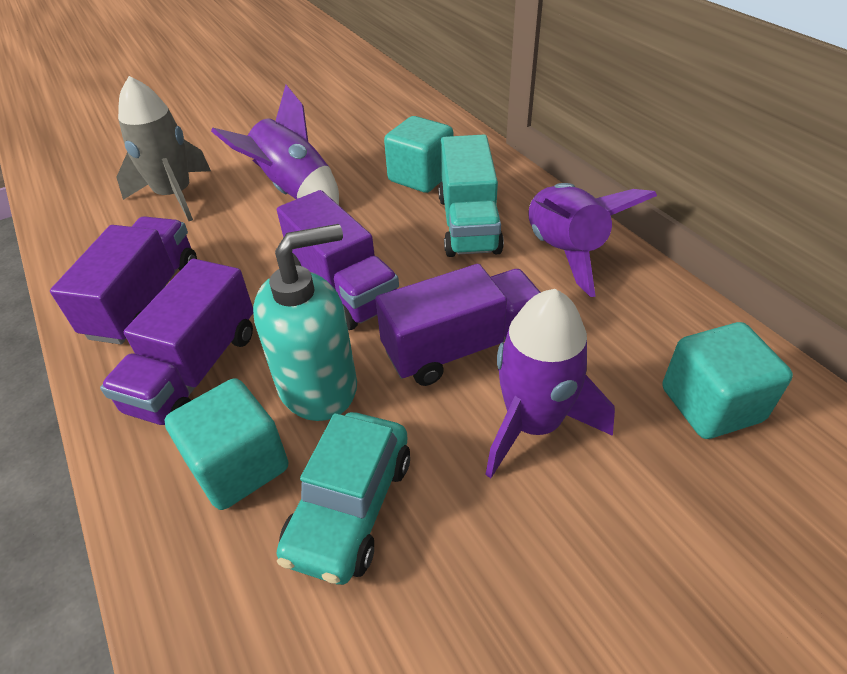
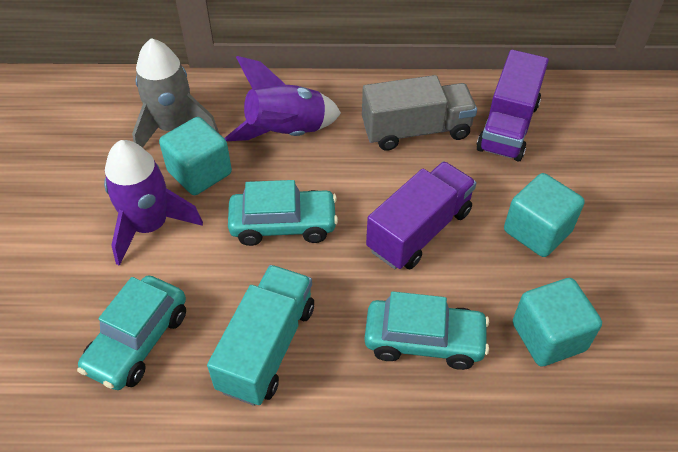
grey truck: none = 0 -> [362,75,477,151] = 1
purple rocket: [211,85,339,205] [485,289,615,478] [528,183,657,297] = 3 -> [104,140,203,266] [224,56,341,141] = 2
purple truck: [50,216,197,344] [100,259,253,425] [277,190,399,330] [375,264,541,386] = 4 -> [366,161,476,269] [476,50,549,162] = 2
turquoise car: [277,412,410,585] = 1 -> [77,276,186,390] [228,180,338,246] [364,291,489,370] = 3
turquoise soap dispenser: [253,224,357,421] = 1 -> none = 0

